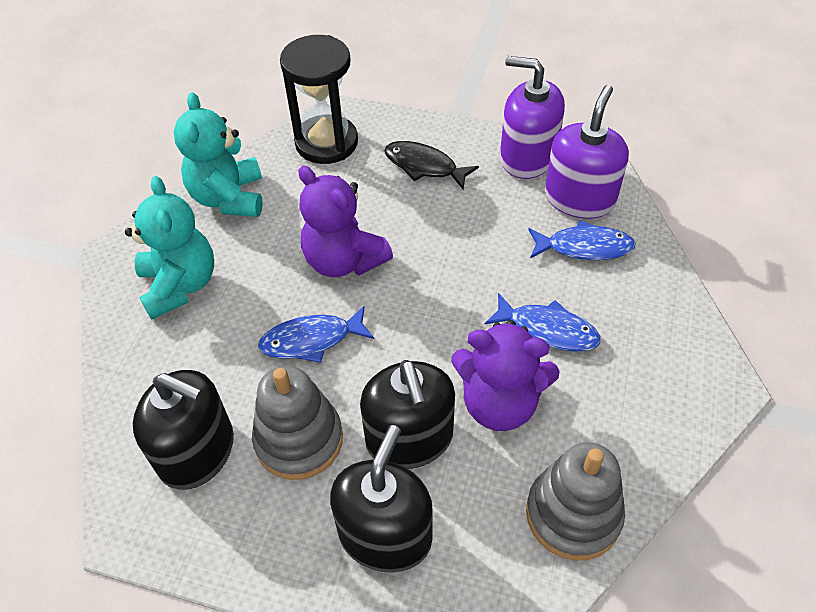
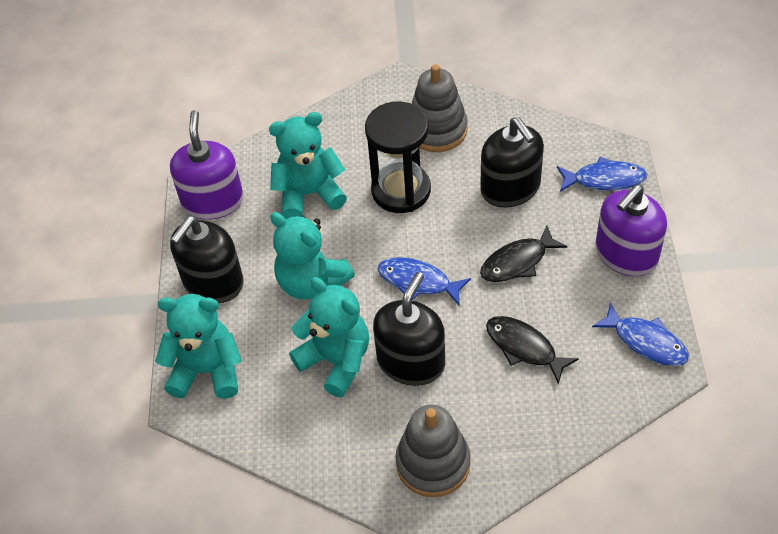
black fish: [384,141,479,190] = 1 -> [480,226,567,282] [486,316,579,384] = 2
purple teddy bear: [298,166,393,277] [451,320,560,431] = 2 -> none = 0
turquoise teddy bear: [125,176,214,320] [174,92,263,217] = 2 -> [155,294,242,399] [269,112,347,219] [270,212,355,300] [289,277,369,397] = 4

